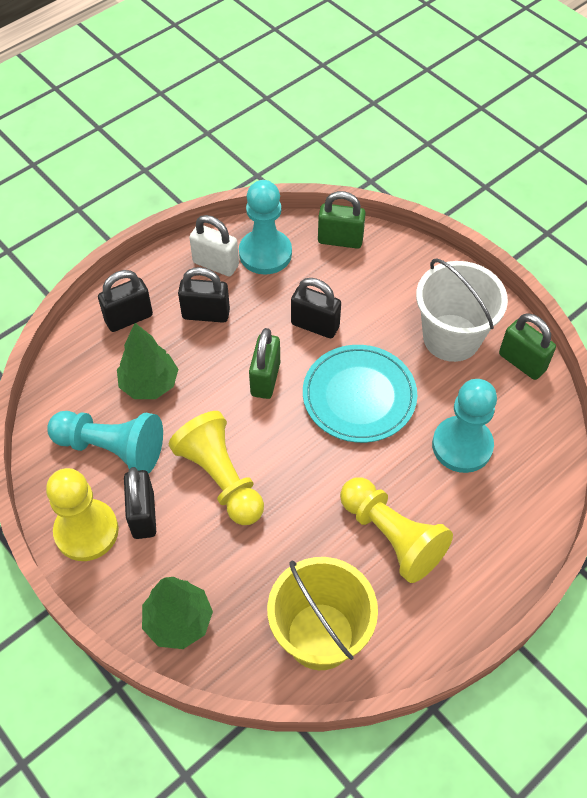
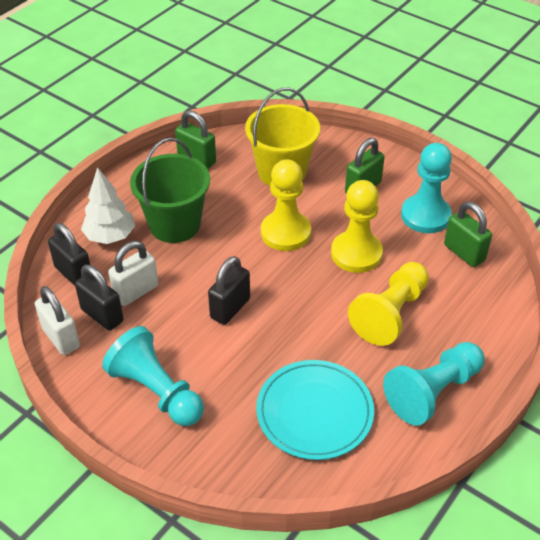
black padlock: [98,270,153,332] [124,467,156,539] [178,267,230,323] [291,278,341,338] = 4 -> [48,223,90,286] [75,265,123,331] [208,256,250,325] = 3
green bucket: none = 0 -> [130,138,210,243] = 1
green tree: [117,323,178,399] [142,577,213,649] = 2 -> none = 0
white bucket: [416,258,508,362] = 1 -> none = 0
white padlock: [189,215,239,277] = 1 -> [35,286,80,355] [108,241,158,306] = 2
white tree: none = 0 -> [81,167,135,244] = 1

